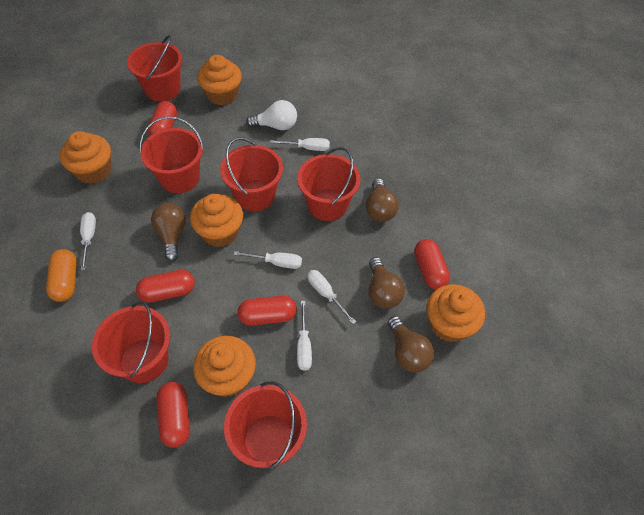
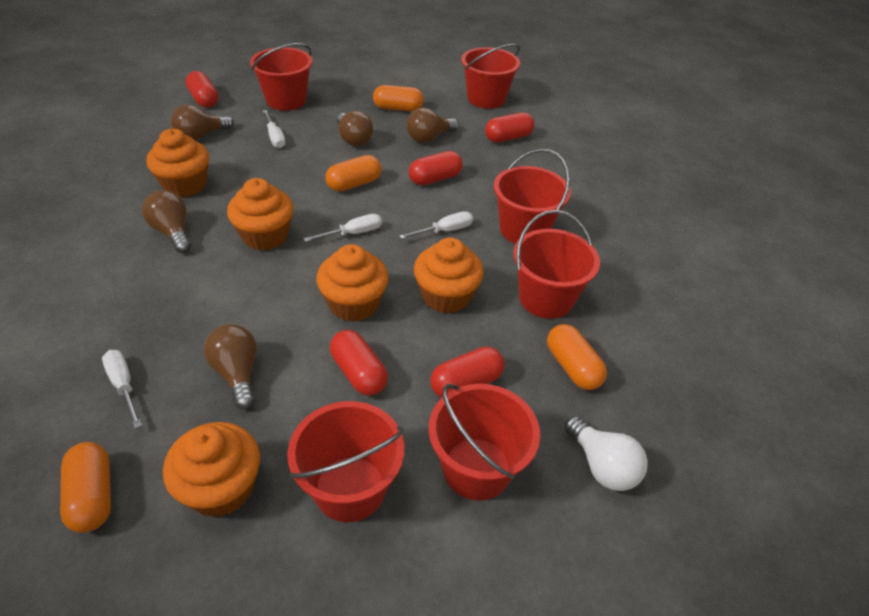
brown light bulb: [151,203,186,261] [366,178,399,222] [369,257,405,309] [388,316,434,372] = 4 -> [142,190,191,253] [171,105,234,140] [204,324,257,409] [337,111,373,146] [406,108,458,143] = 5
orange capsule: [46,249,77,302] = 1 -> [60,442,111,533] [326,155,382,192] [373,85,424,111] [547,324,607,390] = 4
white screwdriver: [80,212,96,271] [234,251,302,269] [270,138,330,151] [297,301,312,371] [308,270,356,324] = 5 -> [102,350,142,428] [262,110,286,148] [303,214,382,242] [399,211,473,239] = 4

